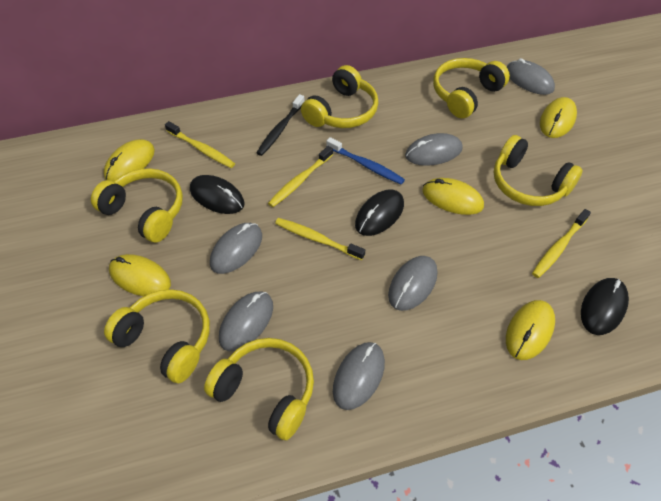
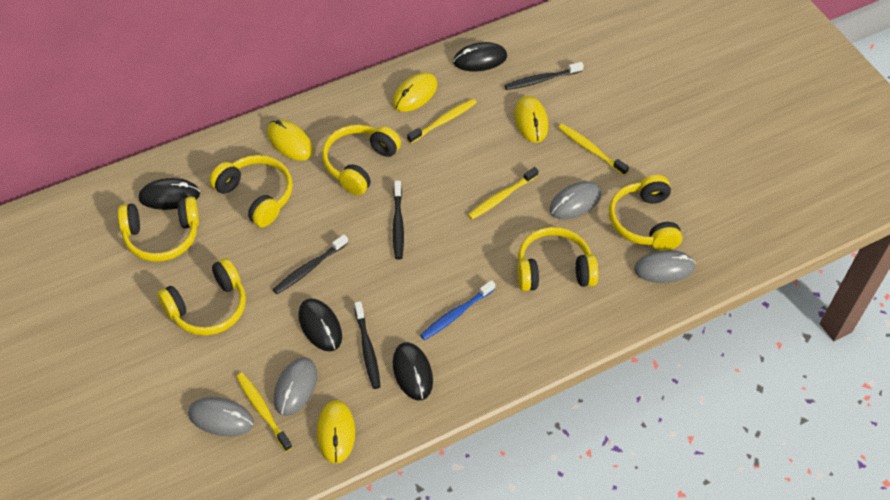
black mouse: [190,175,244,214] [355,189,404,236] [581,278,629,335] = 3 -> [138,178,200,210] [298,298,342,351] [393,342,433,400] [453,42,507,71] = 4
black toothbrush: [256,94,305,156] = 1 -> [273,234,348,294] [354,301,381,389] [393,181,404,259] [504,62,584,90] = 4
grey mouse: [210,223,262,274] [219,291,273,351] [333,342,385,410] [388,256,437,311] [405,133,463,166] [507,58,555,95] = 6 -> [188,397,254,436] [274,357,317,416] [549,181,601,219] [634,250,696,283] = 4
yellow mouse: [104,139,155,181] [109,254,171,296] [422,178,484,215] [506,300,555,360] [540,97,577,138] = 5 -> [267,120,313,161] [317,400,355,464] [393,72,437,112] [514,96,548,142] = 4

